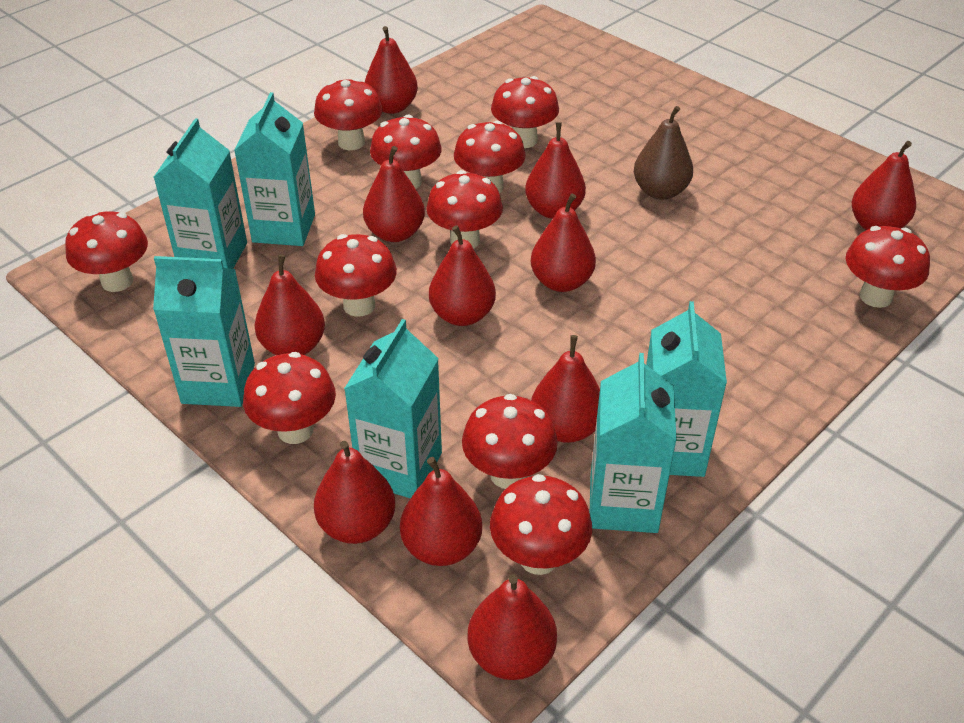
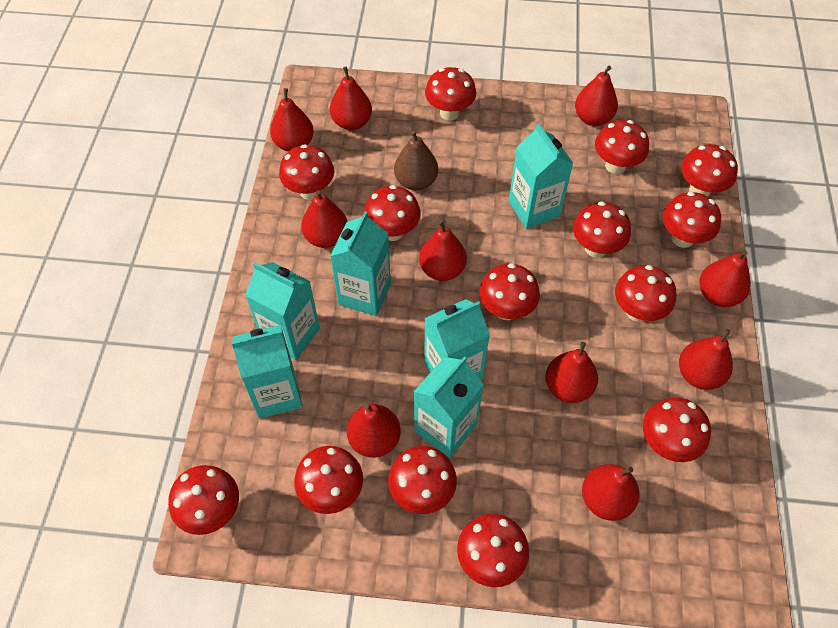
red mushroom: [65,211,148,292] [243,352,336,444] [314,78,383,150] [315,234,397,317] [370,115,442,189] [426,170,503,249] [454,120,526,194] [462,394,558,489] [490,474,592,575] [491,76,559,148] [846,226,930,308] = 11 -> [168,465,239,535] [279,144,334,200] [294,446,363,514] [364,185,421,241] [388,446,457,514] [425,67,476,120] [457,514,529,587] [479,263,540,320] [573,201,631,258] [595,120,649,174] [615,265,677,322] [643,397,711,462] [662,192,721,248] [681,144,738,197] = 14
red pear: [255,255,325,355] [314,441,395,544] [363,146,425,242] [365,26,418,114] [400,457,482,566] [429,225,496,326] [468,575,557,680] [525,122,586,219] [531,193,596,292] [531,335,600,443] [852,141,916,230] = 11 -> [270,88,314,152] [301,190,348,248] [330,67,372,130] [347,404,401,458] [419,220,467,281] [545,342,598,403] [575,66,618,126] [582,464,639,521] [679,329,733,390] [700,250,751,307] = 10

